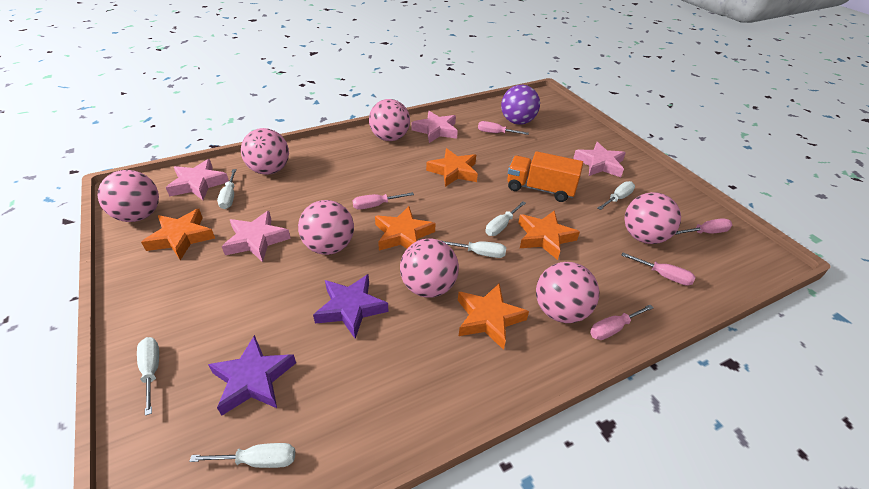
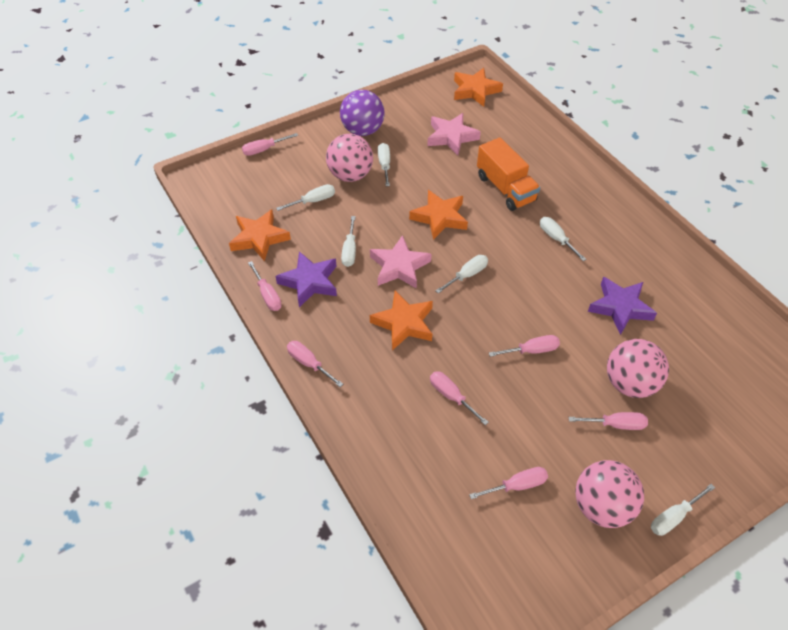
orange star: [141,209,215,260] [375,206,436,250] [426,148,478,187] [458,284,529,350] [518,210,580,260] = 5 -> [229,209,291,261] [370,291,433,350] [409,190,468,240] [454,68,503,107] = 4
pink ball: [98,170,159,222] [241,128,289,175] [298,200,354,255] [369,99,410,141] [400,238,459,298] [536,262,599,323] [624,192,681,244] = 7 -> [326,134,373,182] [575,460,644,528] [607,339,669,398] = 3
pink screwdriver: [352,192,414,209] [478,121,529,135] [590,305,653,340] [621,253,696,286] [675,218,732,235] = 5 -> [242,133,298,156] [248,261,282,311] [287,341,343,387] [430,371,489,425] [469,467,548,499] [489,335,560,357] [569,412,648,430] = 7
pink star: [166,159,229,200] [222,211,291,262] [412,111,458,143] [573,142,626,177] = 4 -> [370,235,431,289] [427,113,481,155] = 2

